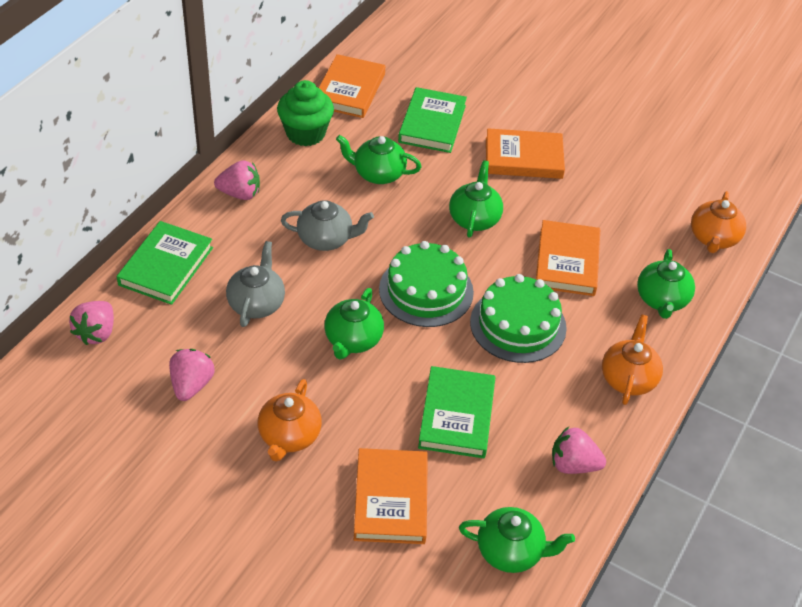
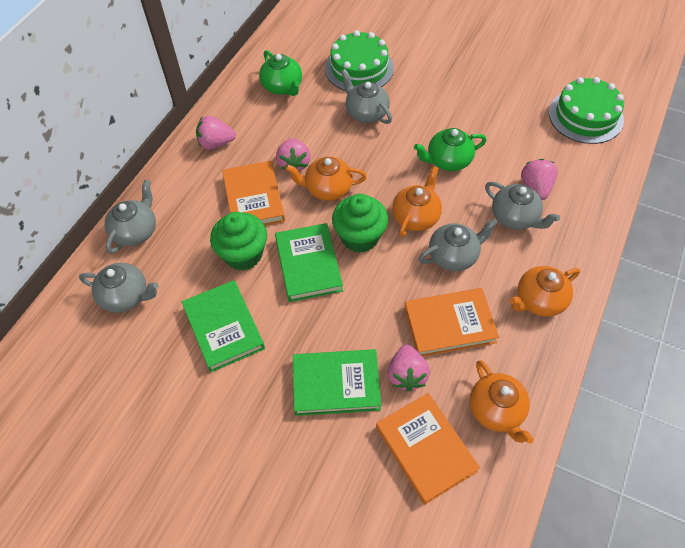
green cupcake: [277,80,334,146] = 1 -> [210,212,267,270] [332,194,388,253] = 2
green teapot: [324,288,384,360] [336,135,422,184] [449,160,503,238] [459,507,575,573] [637,249,695,319] = 5 -> [259,50,302,96] [414,128,487,171] = 2
grey teapot: [226,241,285,327] [281,200,374,251] = 2 -> [79,263,159,313] [105,180,156,254] [341,69,392,124] [418,219,498,271] [485,182,560,230] = 5
orange book: [319,54,385,118] [354,448,428,544] [486,128,565,179] [536,220,600,296] = 4 -> [222,161,285,226] [376,393,480,505] [404,288,499,357] = 3
orange teapot: [258,379,322,462] [602,315,663,405] [691,191,746,253] = 3 -> [285,157,367,201] [392,166,442,237] [470,360,534,444] [510,266,580,317] = 4

